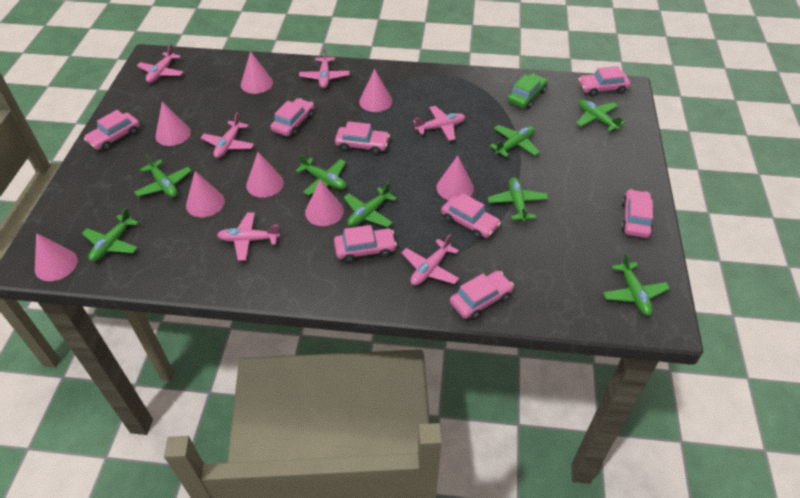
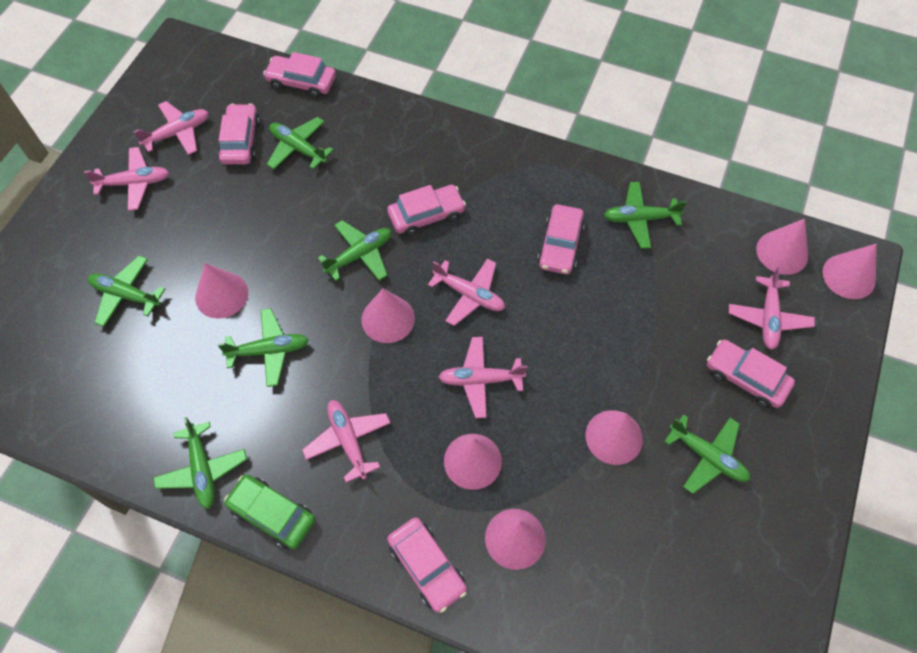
green plane: [82,208,139,262] [134,154,192,197] [295,154,346,196] [344,182,397,227] [488,177,548,222] [490,125,540,157] [576,100,625,131] [603,253,670,316] = 8 -> [88,256,165,327] [153,417,247,509] [218,308,309,387] [267,117,334,170] [318,220,391,281] [604,182,687,249] [664,414,750,494] = 7
pink car: [84,110,140,151] [270,98,314,136] [334,225,397,263] [335,121,390,155] [441,193,501,239] [450,271,514,320] [579,66,630,97] [621,189,653,238] = 8 -> [218,103,260,165] [263,52,336,98] [387,185,466,236] [387,517,467,613] [537,204,585,275] [707,339,795,408] = 6
pink cone: [35,233,78,281] [155,102,191,146] [186,171,225,217] [241,51,273,94] [246,152,284,198] [305,179,344,226] [359,69,392,112] [436,155,474,200] = 8 -> [195,263,248,319] [361,288,415,343] [444,434,502,490] [485,509,546,570] [585,410,643,465] [756,219,808,275] [822,244,877,299] = 7

